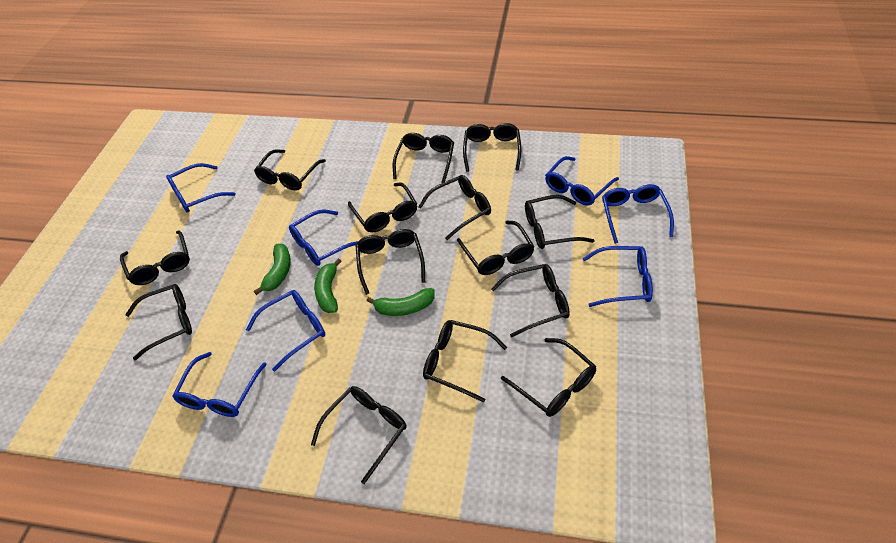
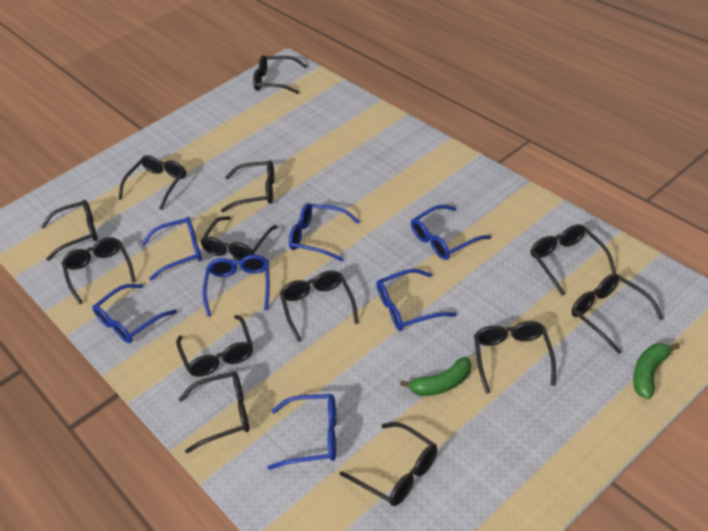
black glasses: [120,231,190,285] [125,284,192,360] [254,149,326,191] [311,386,407,484] [348,182,417,232] [355,229,425,295] [393,133,454,183] [418,175,491,240] [423,320,507,403] [457,221,535,275] [463,123,521,172] [491,264,570,338] [501,338,596,417] [525,195,595,249] = 14 -> [41,200,98,261] [62,237,136,304] [118,155,186,210] [176,315,253,377] [179,372,249,453] [200,216,277,260] [221,160,274,212] [253,55,307,94] [280,270,359,342] [339,422,437,506] [474,321,556,394] [530,224,616,296] [571,273,664,354] = 13
green banana: [254,244,291,295] [314,258,342,313] [367,288,435,316] = 3 -> [400,357,471,396] [633,343,680,399] = 2

